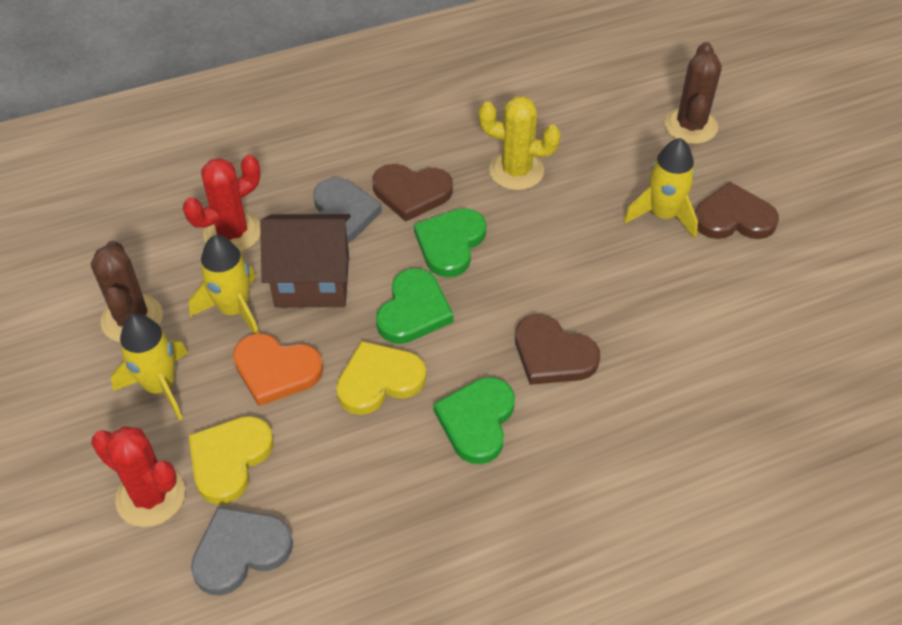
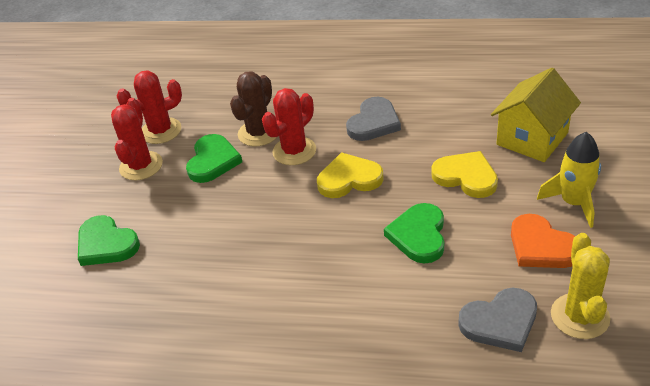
brown cactus: [91,241,163,343] [664,42,722,144] = 2 -> [230,72,277,146] = 1
brown heart: [372,164,453,222] [515,314,600,385] [695,182,779,239] = 3 -> none = 0
brown house: [260,214,351,307] = 1 -> none = 0
red cactus: [91,426,185,527] [183,155,261,253] = 2 -> [111,98,163,181] [117,71,182,144] [262,88,316,165] = 3
yellow house: none = 0 -> [491,68,581,162] = 1
yellow rocket: [111,314,188,420] [189,235,259,334] [624,138,698,239] = 3 -> [537,132,601,228] = 1

